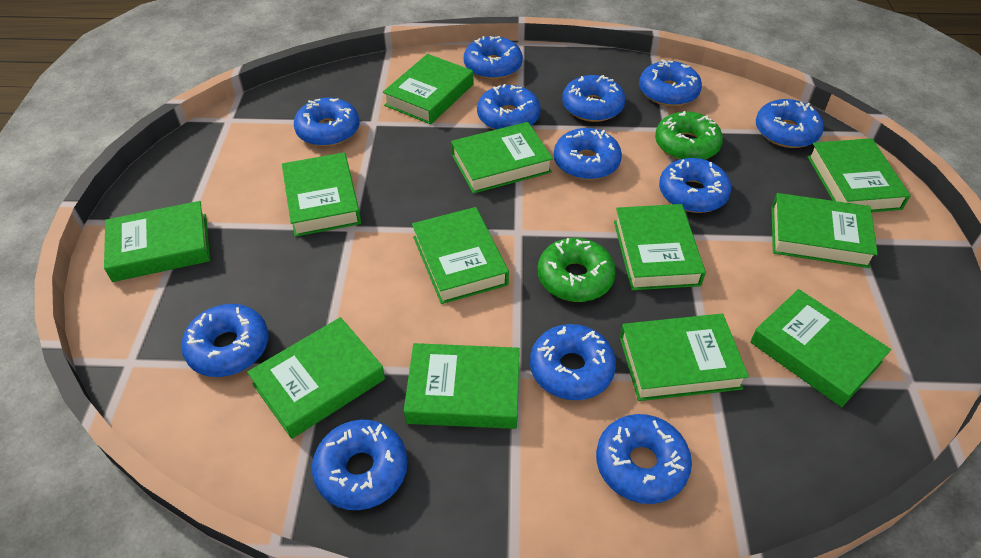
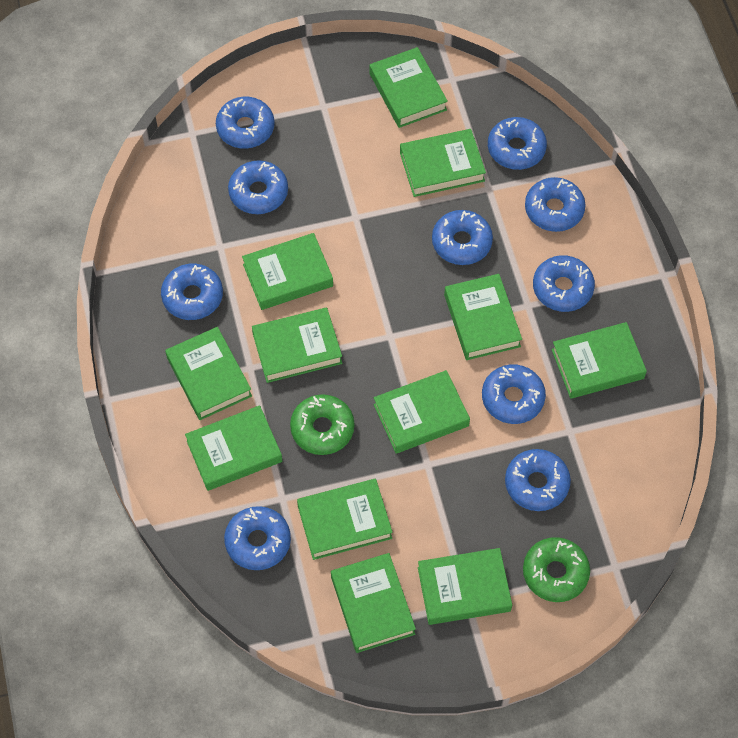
blue donut: [181,304,268,377] [294,98,359,147] [312,420,408,510] [464,36,523,79] [477,84,541,130] [530,324,616,400] [554,128,622,180] [562,75,626,122] [596,414,692,504] [639,59,702,106] [659,158,731,213] [756,99,824,148] = 12 -> [161,264,223,320] [216,97,274,149] [224,506,291,570] [228,160,288,214] [432,210,493,265] [482,364,546,424] [488,117,547,170] [505,449,571,511] [525,177,586,232] [533,255,595,312] = 10

